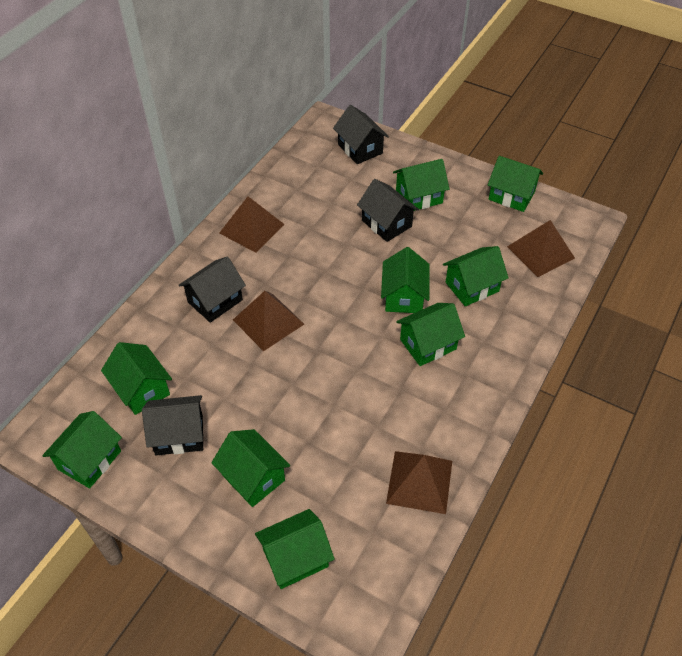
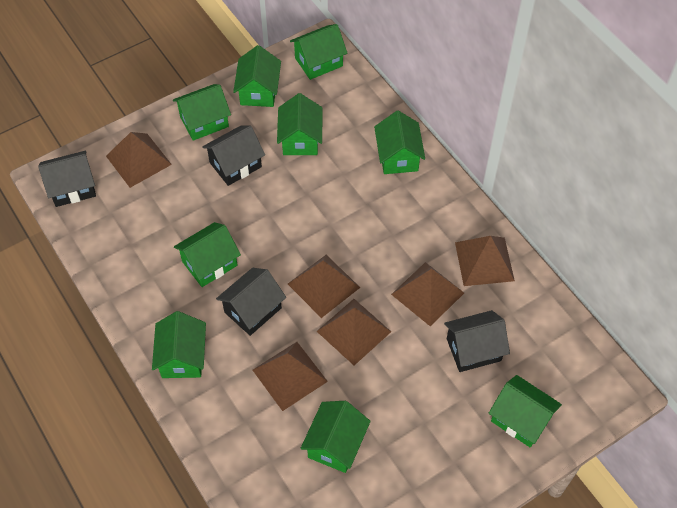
brown pyramid: [219,196,285,253] [233,291,304,351] [386,451,452,514] [507,220,575,277] = 4 -> [106,132,172,188] [253,342,328,411] [288,255,360,318] [317,299,391,365] [391,262,464,326] [455,236,515,286] = 6

